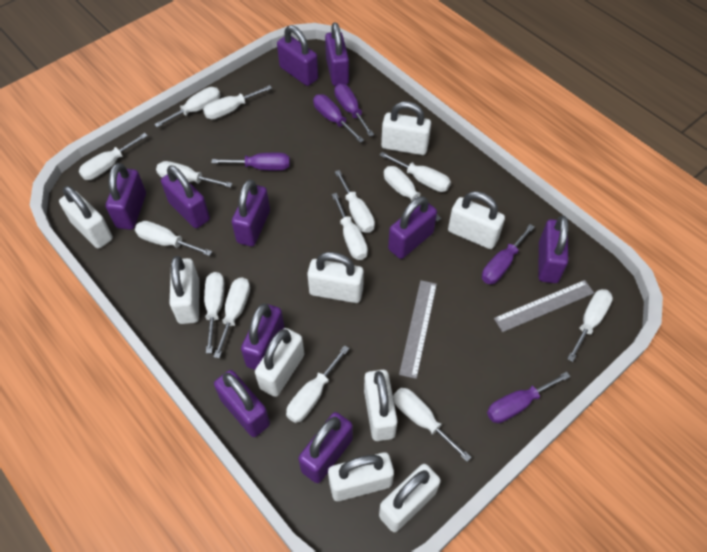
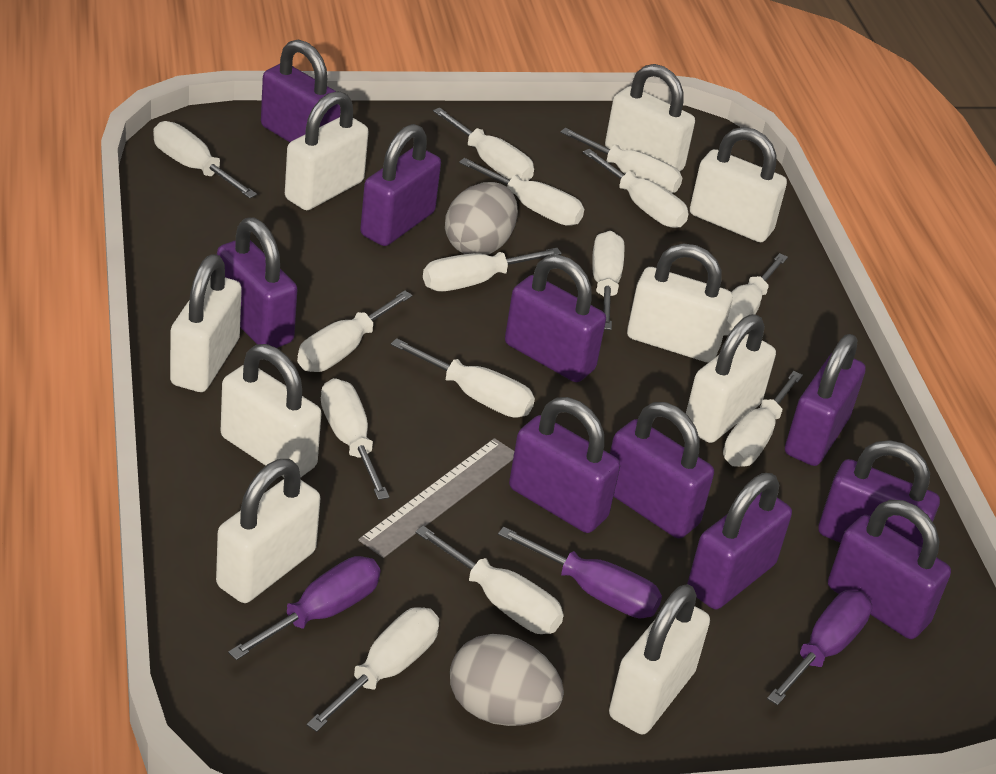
grey egg: none = 0 -> [445,182,518,255] [450,634,564,726] = 2
grey ruler: [399,280,437,379] [494,280,594,332] = 2 -> [358,438,514,558] = 1
purple screwdriver: [211,153,290,171] [313,94,364,143] [334,84,374,137] [482,224,535,284] [487,372,571,423] = 5 -> [228,556,381,660] [498,527,662,618] [767,590,872,706] = 3

